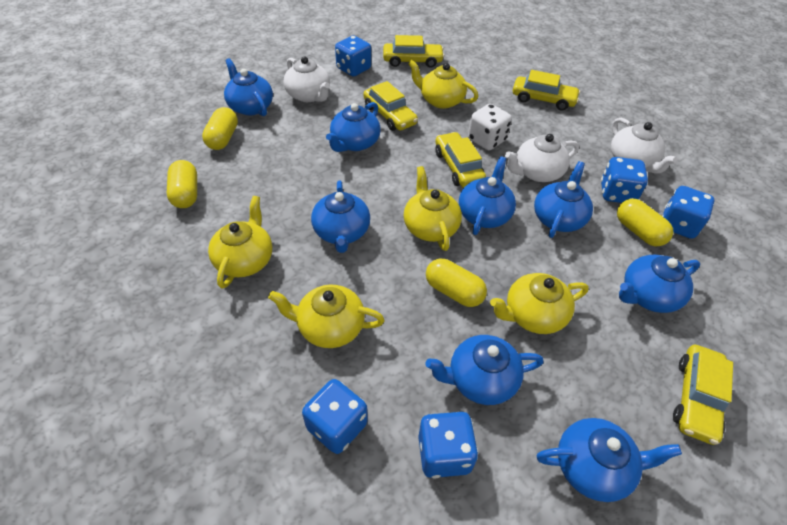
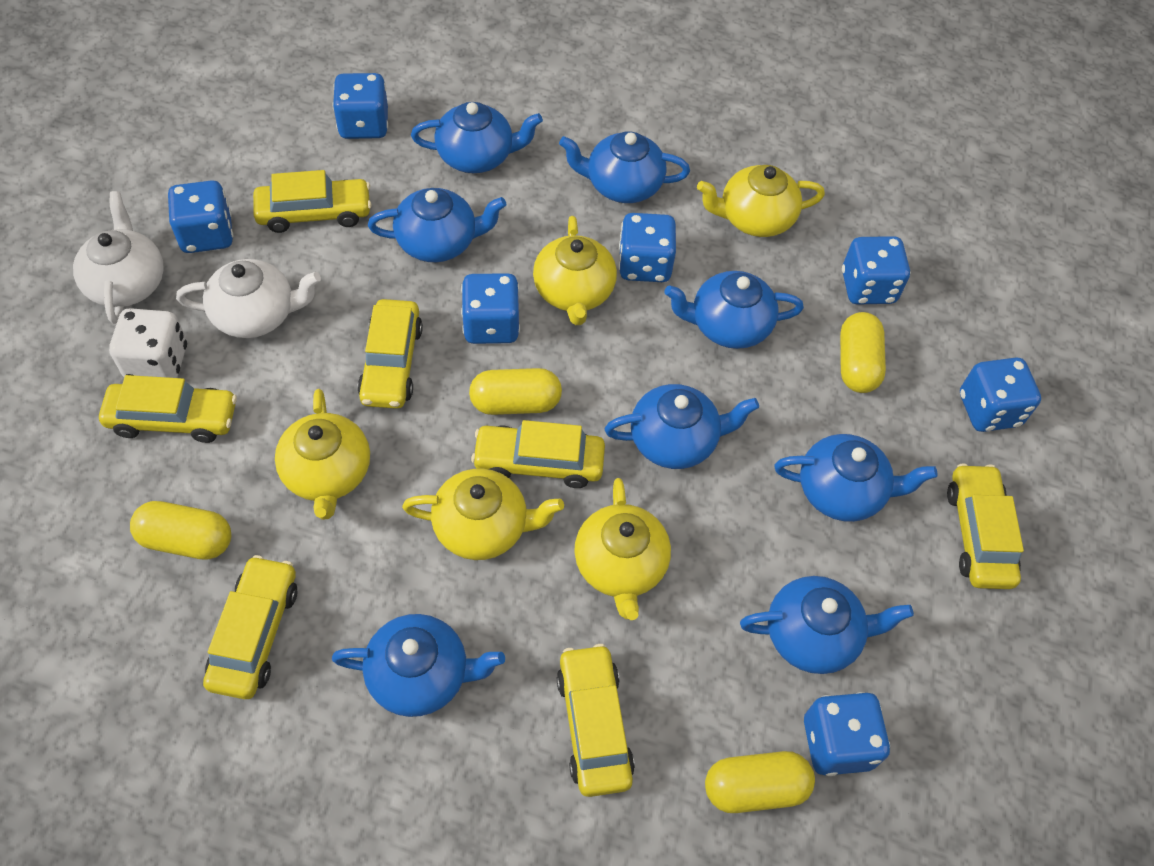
blue dice: [302,379,368,454] [335,36,371,77] [418,412,478,478] [601,157,648,203] [663,186,715,239] = 5 -> [168,180,233,253] [333,73,388,139] [461,273,520,344] [619,213,676,282] [804,692,890,776] [842,236,910,305] [960,358,1041,432] = 7
white teapot: [284,56,330,102] [505,134,579,182] [611,118,678,174] = 3 -> [73,191,164,324] [176,259,321,338] = 2
yellow car: [363,81,418,131] [383,35,444,68] [435,132,486,188] [513,70,580,110] [673,345,733,445] = 5 -> [99,375,237,443] [203,555,298,699] [253,170,372,233] [357,299,423,409] [471,420,605,488] [557,644,635,797] [947,463,1024,589] = 7

